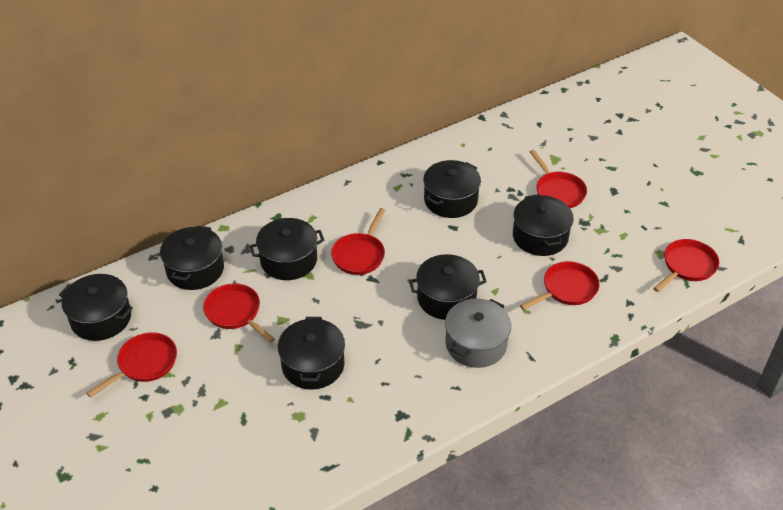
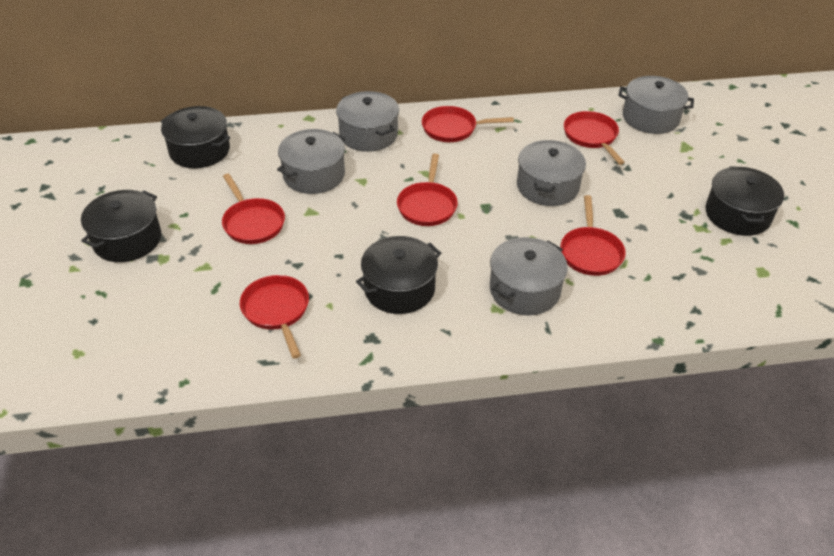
black pot: [59,274,133,341] [160,225,224,290] [250,218,324,280] [278,317,345,390] [409,254,487,320] [423,160,481,218] [513,194,574,256] = 7 -> [81,190,161,262] [160,106,230,168] [356,236,441,314] [705,166,784,236] = 4
grey pot: [445,298,511,368] = 1 -> [277,129,345,194] [336,91,399,152] [490,237,568,315] [517,140,586,206] [618,76,694,134] = 5

